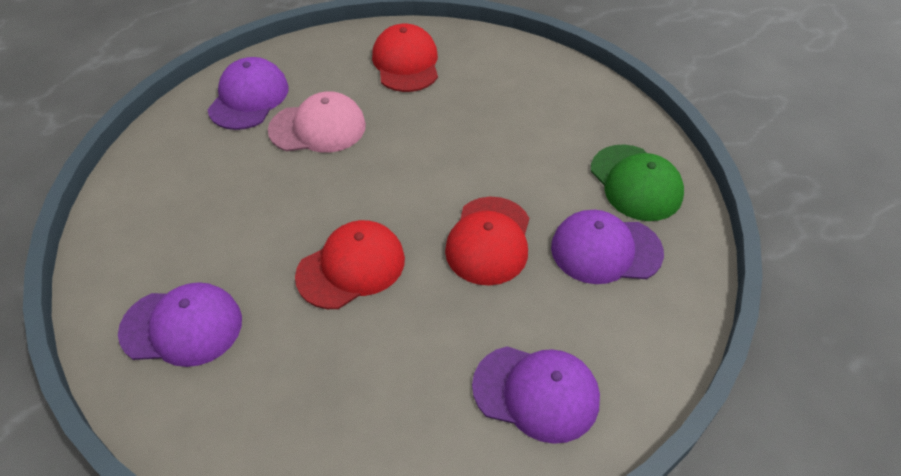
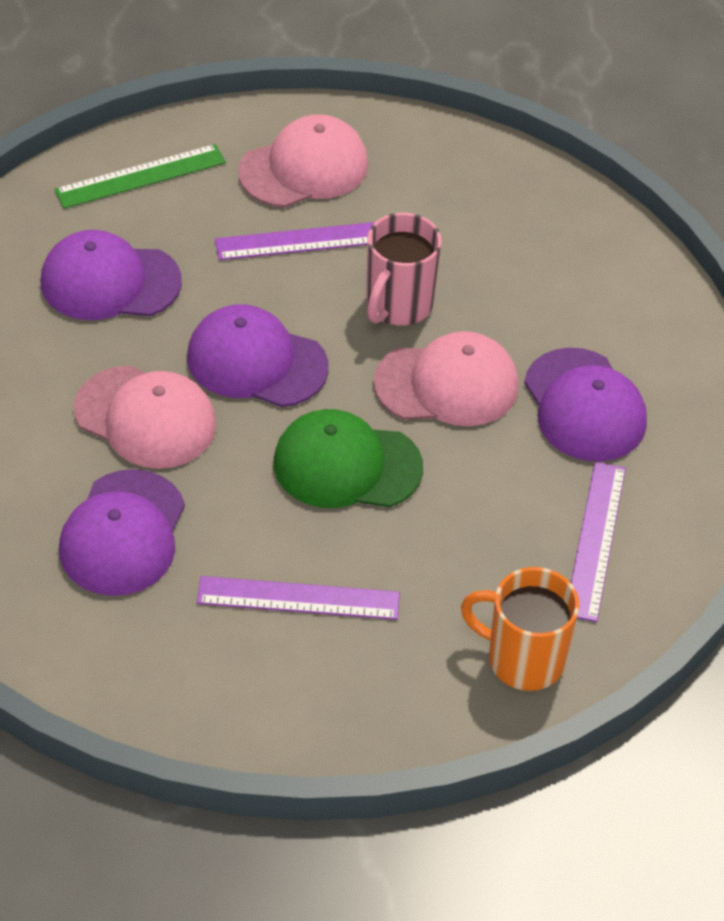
green ruler: none = 0 -> [54,144,226,209] = 1
orange mug: none = 0 -> [461,567,579,691] = 1
pink cap: [268,91,366,153] = 1 -> [74,366,216,469] [238,114,368,208] [373,331,518,426] = 3
pink mug: none = 0 -> [366,213,442,326] = 1
purple ruler: none = 0 -> [197,576,400,620] [215,222,375,260] [571,462,626,622] = 3
red cap: [295,220,405,309] [372,24,438,92] [445,197,529,286] = 3 -> none = 0

